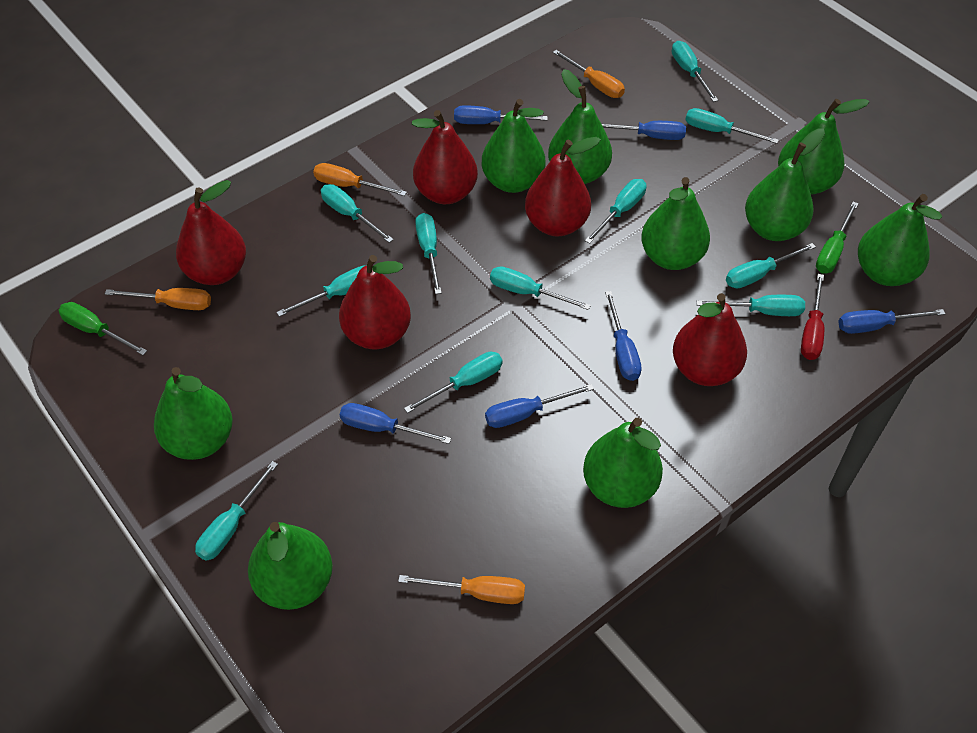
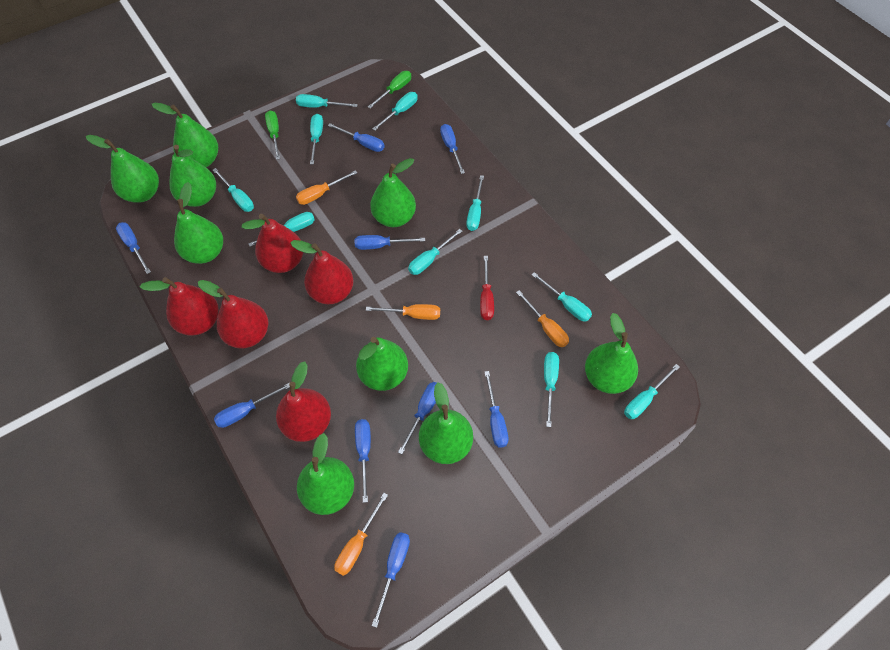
blue screwdriver: [340,403,451,444] [454,105,548,124] [485,384,594,428] [602,121,686,140] [605,291,642,381] [838,309,945,334] = 6 -> [116,222,151,274] [214,382,290,428] [328,123,385,152] [354,235,425,250] [355,419,371,503] [372,532,410,628] [398,382,437,454] [440,124,465,174] [485,371,509,448] = 9
turquoise screwdriver: [195,461,278,561] [276,265,365,317] [321,184,394,243] [404,352,502,413] [415,213,442,294] [490,266,591,310] [585,179,647,244] [672,41,718,102] [685,108,779,144] [696,295,805,316] [726,243,816,289] = 11 -> [213,168,254,212] [249,212,315,247] [296,94,358,108] [310,114,323,164] [372,92,418,130] [408,229,462,275] [466,175,484,231] [532,272,592,321] [544,352,559,427] [624,364,680,419] = 10

